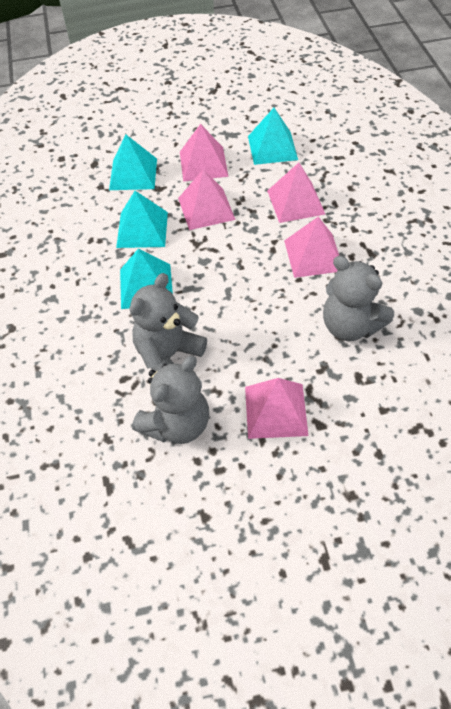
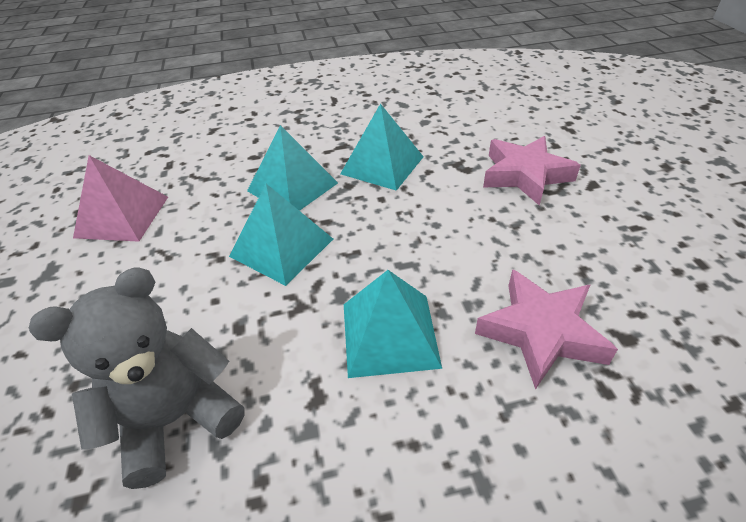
grey teddy bear: [130,273,207,371] [132,355,209,444] [323,256,394,341] = 3 -> [29,268,245,489] = 1
pink pyramid: [178,169,236,230] [180,124,228,182] [245,378,309,439] [267,163,325,223] [284,216,339,278] = 5 -> [73,155,168,242] = 1
pink star: none = 0 -> [475,269,618,390] [483,136,581,206] = 2

